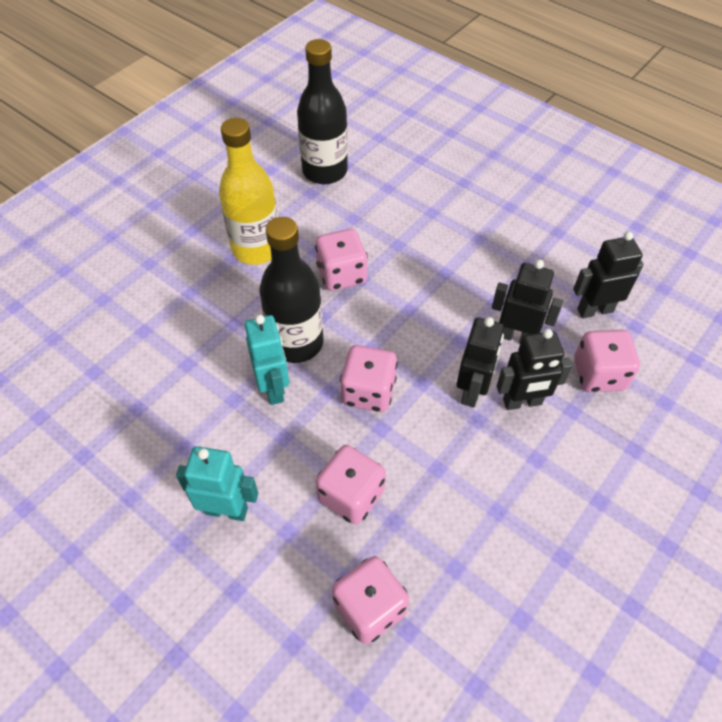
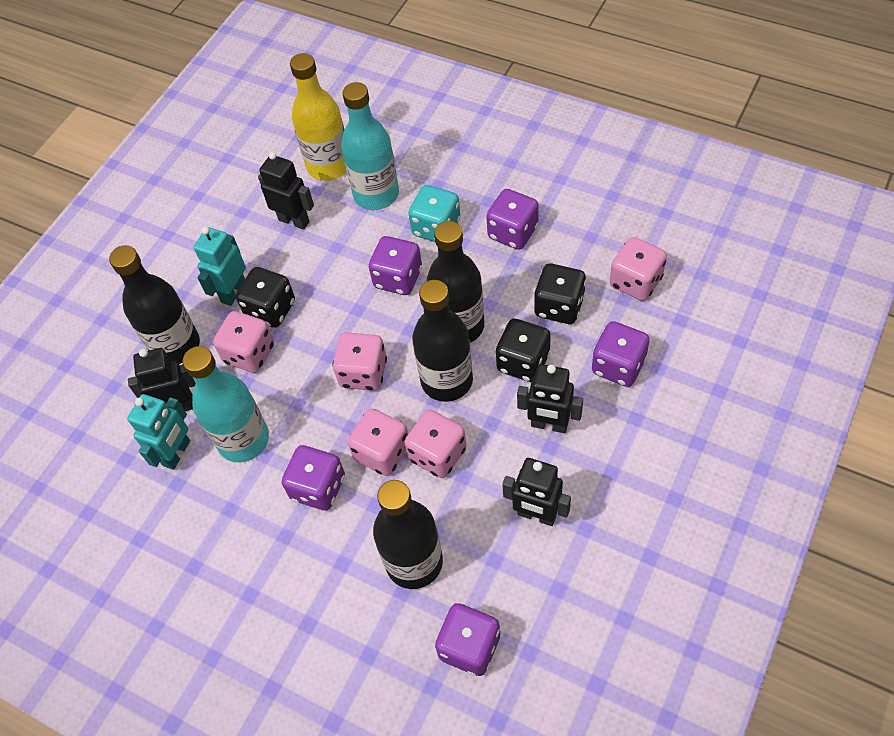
black bottle: [259,217,323,363] [297,39,348,184] = 2 -> [109,245,200,364] [373,480,443,589] [412,280,473,402] [427,221,484,343] = 4
black dice: none = 0 -> [236,267,295,328] [496,319,551,382] [534,264,586,324] = 3
purple dice: none = 0 -> [282,445,345,511] [369,236,422,295] [435,603,500,676] [486,189,539,250] [592,321,650,387] = 5
turquoise bottle: none = 0 -> [183,346,269,462] [341,82,399,210] = 2
turquoise dice: none = 0 -> [408,185,460,242] = 1

